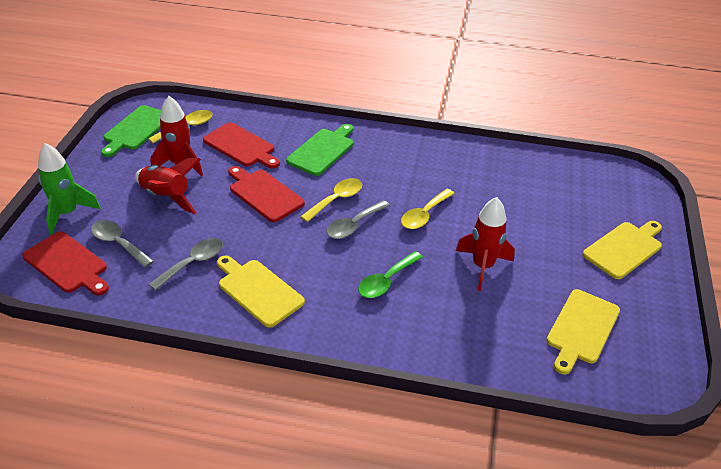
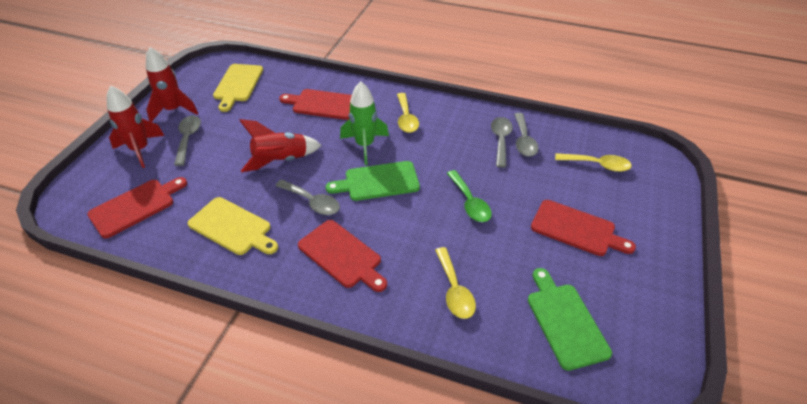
grey spoon: [91,220,154,268] [149,238,223,291] [326,200,390,239] = 3 -> [174,116,201,166] [275,180,340,215] [491,117,513,168] [514,113,538,157] = 4
red cutting board: [22,231,109,295] [203,122,280,169] [228,166,305,222] = 3 -> [87,177,187,238] [279,89,352,120] [298,220,387,292] [531,200,636,256] = 4
yellow cutting board: [217,255,305,328] [546,289,620,374] [583,221,662,279] = 3 -> [188,197,278,255] [213,64,263,112] = 2

